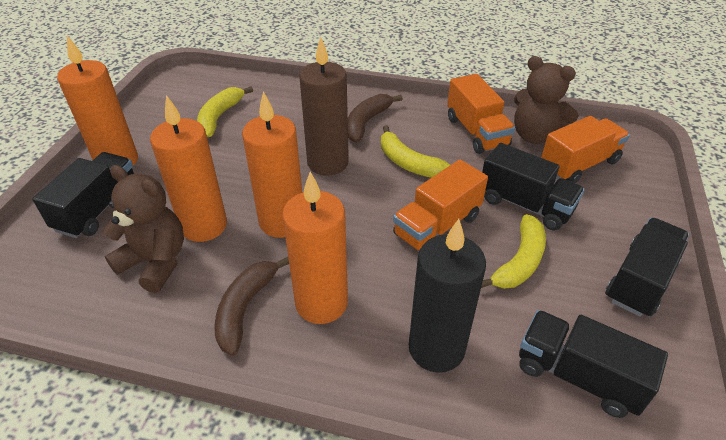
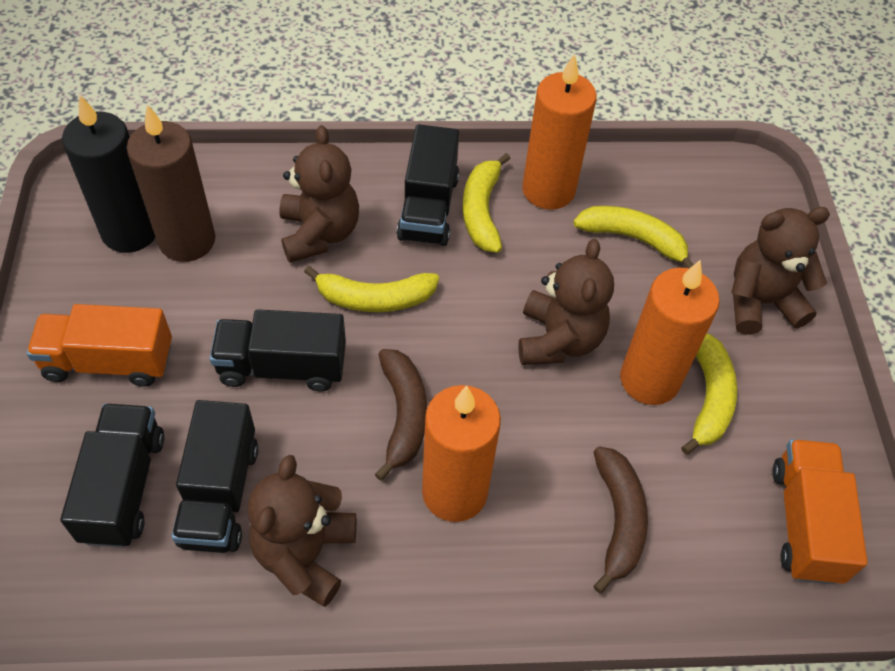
brown teddy bear: [103,165,184,293] [514,56,579,144] = 2 -> [248,455,356,607] [279,125,359,263] [518,239,614,365] [731,207,830,335] = 4
orange candle: [57,36,138,166] [150,95,227,242] [242,91,302,238] [282,172,348,324] = 4 -> [422,385,501,522] [522,53,597,210] [620,260,720,405] = 3
orange truck: [393,159,488,251] [447,74,515,154] [541,116,630,183] = 3 -> [26,304,172,387] [772,439,868,585] = 2
yellow banana: [197,86,253,137] [381,125,450,178] [481,214,546,289] = 3 -> [304,266,439,312] [462,153,511,253] [573,206,694,269] [681,334,737,455] = 4

